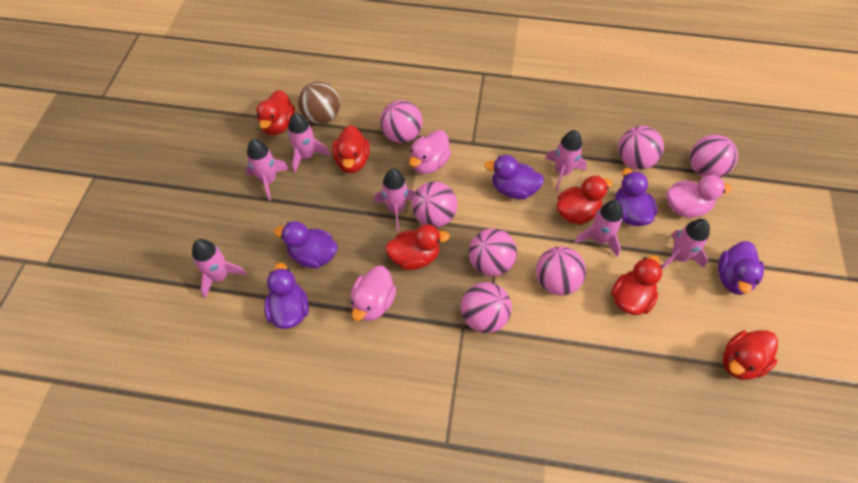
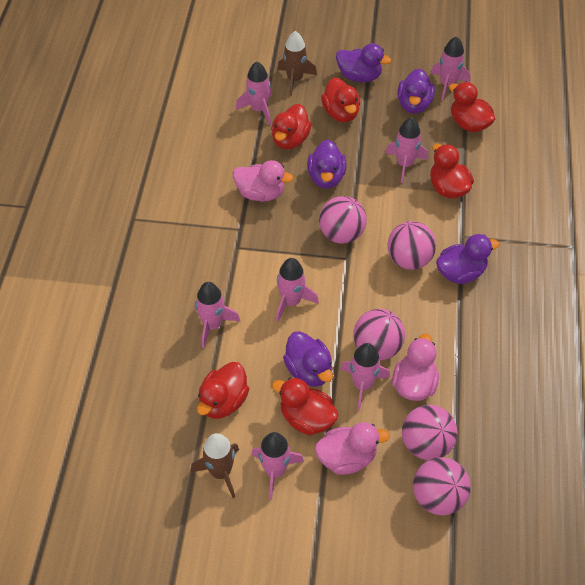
brown ball: [298,82,340,124] = 1 -> none = 0
brown rocket: none = 0 -> [191,433,239,498] [277,31,317,96] = 2
pink ball: [380,100,423,143] [411,181,457,227] [461,282,512,333] [468,228,517,277] [536,246,586,296] [618,126,664,170] [690,134,738,177] = 7 -> [319,196,367,244] [353,309,405,360] [387,221,436,270] [402,405,457,460] [413,457,471,516] = 5

